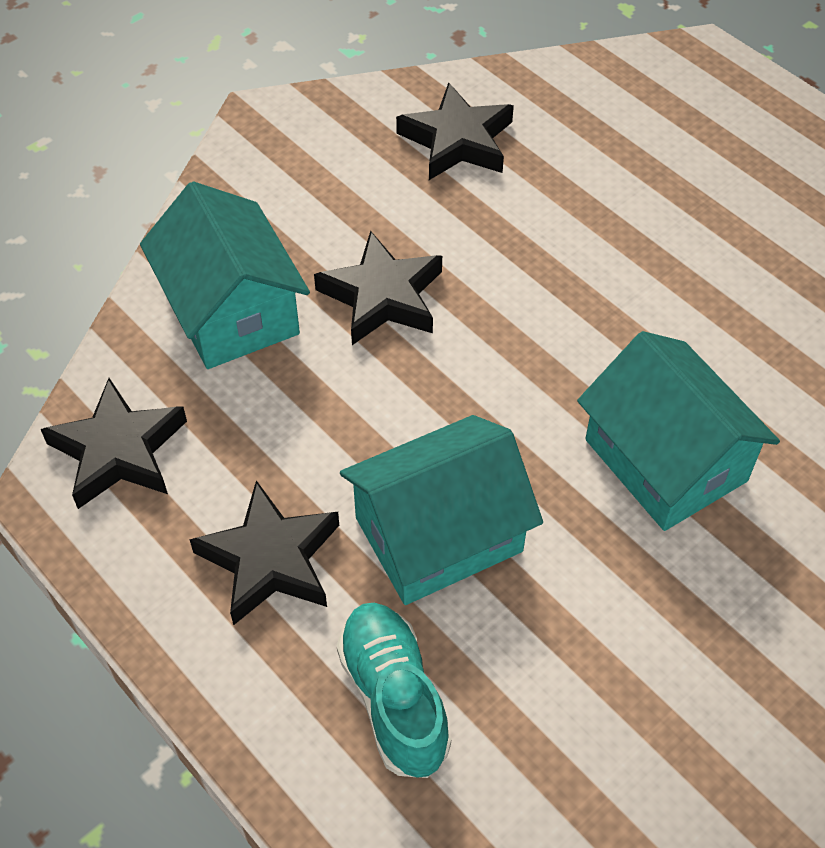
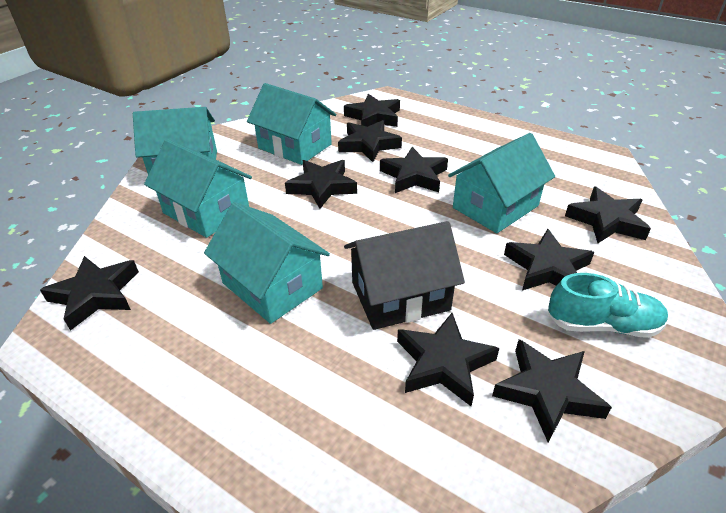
black house: none = 0 -> [344,221,465,330] = 1
black star: [41,378,187,509] [189,480,339,625] [314,231,442,345] [396,82,514,180] = 4 -> [40,256,139,331] [285,160,357,209] [338,120,402,162] [344,94,400,127] [380,147,448,193] [397,313,499,406] [492,339,612,443] [504,229,594,291] [565,187,651,243] = 9
turquoise house: [140,181,310,369] [340,415,543,605] [577,331,780,531] = 3 -> [133,107,217,175] [144,139,252,238] [204,202,330,324] [247,83,336,165] [448,133,555,233] = 5

